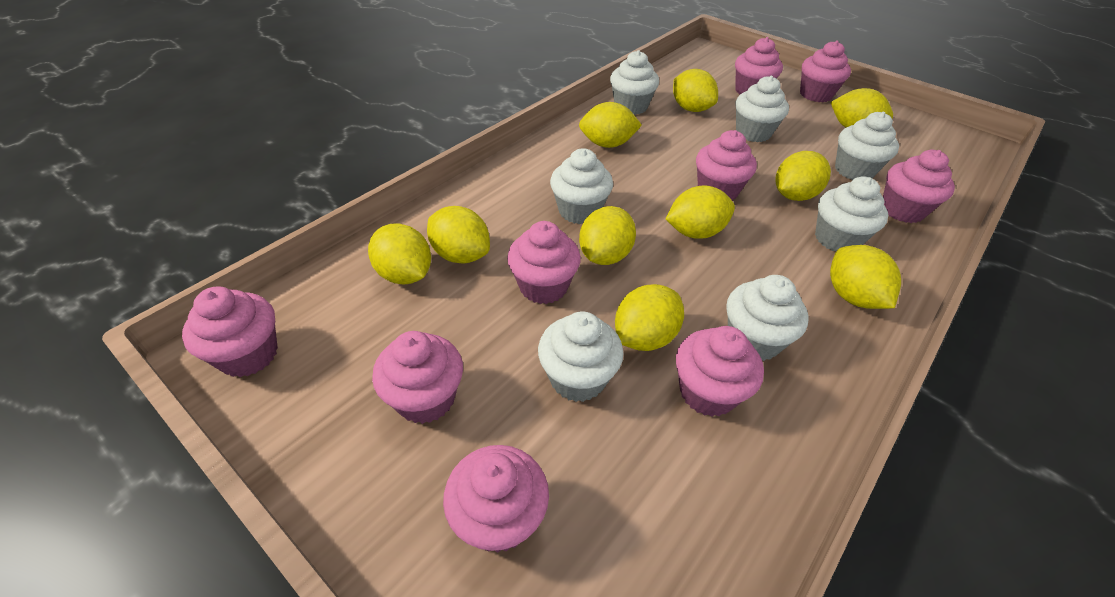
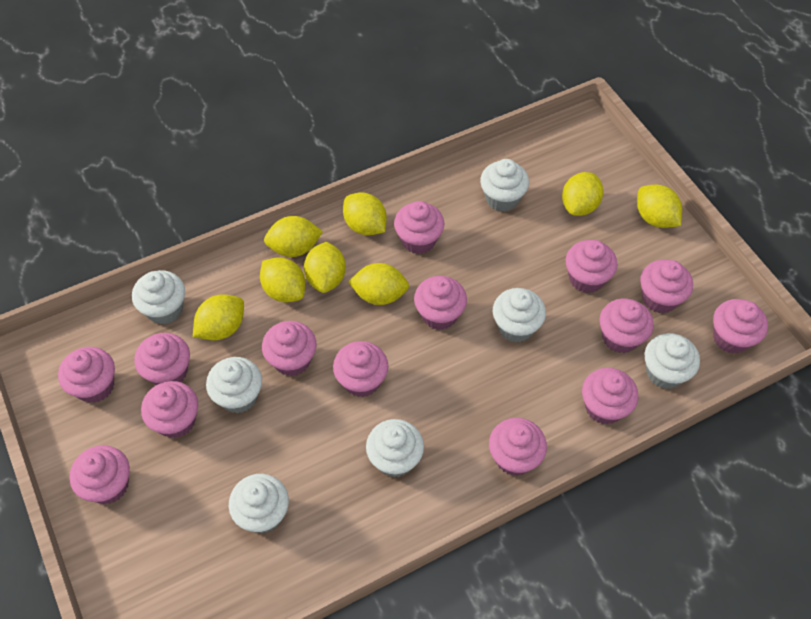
pink cupcake: [182,287,278,377] [372,331,463,424] [443,445,549,553] [507,221,581,304] [676,326,764,417] [696,130,757,201] [735,37,783,94] [800,41,851,102] [883,150,955,223] = 9 -> [58,347,115,403] [70,445,130,504] [134,333,190,385] [141,381,198,438] [262,321,317,376] [333,341,388,397] [394,201,444,254] [414,276,467,330] [489,418,547,476] [565,240,617,293] [582,368,639,425] [599,298,654,353] [640,260,693,313] [713,299,768,354] = 14
yellow lemon: [368,223,431,285] [427,206,490,263] [579,102,642,148] [579,206,636,265] [615,284,684,351] [666,185,735,239] [673,69,718,112] [775,151,831,201] [830,88,893,128] [830,245,901,309] = 10 -> [193,294,244,340] [260,257,306,302] [264,216,323,257] [304,242,346,293] [343,193,387,235] [348,263,409,305] [562,172,603,216] [637,184,682,228] = 8

